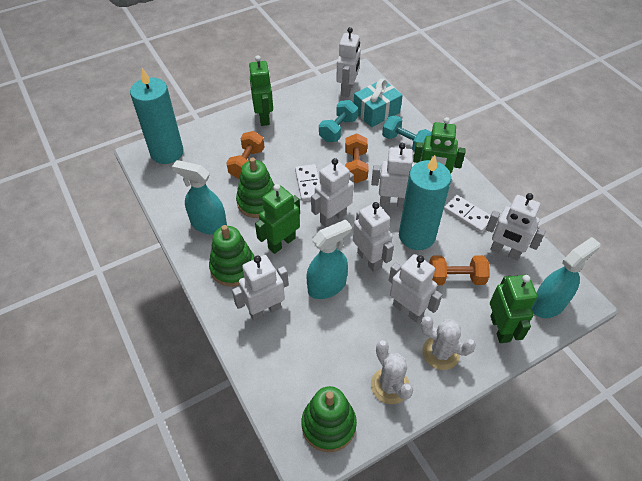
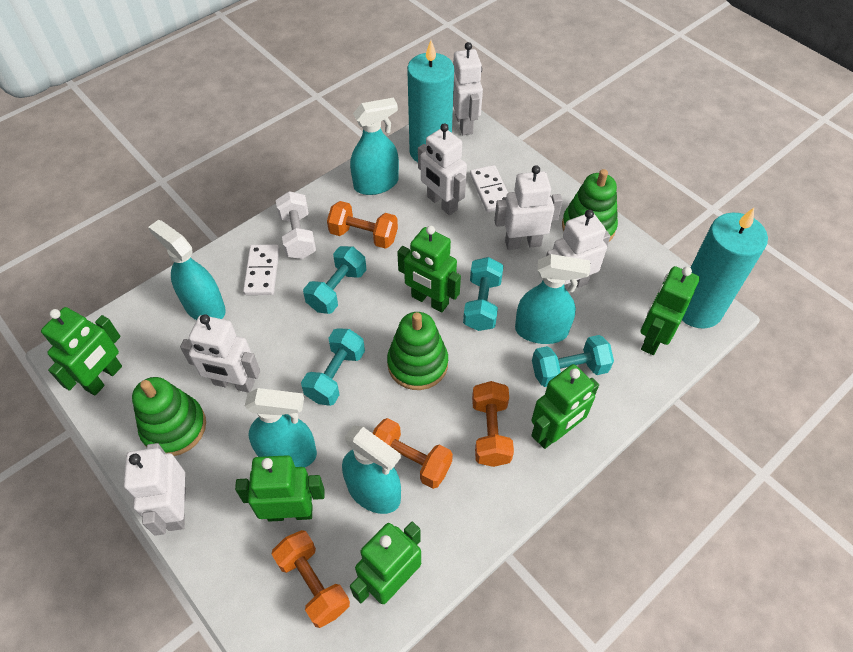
green robot: [249,55,273,126] [255,184,300,254] [413,117,466,174] [490,275,537,343] = 4 -> [41,307,122,396] [235,455,325,522] [350,522,421,604] [397,226,461,312] [531,364,599,449] [640,266,700,355] = 6
orange dumbbell: [227,131,264,179] [345,133,369,183] [429,255,490,285] = 3 -> [271,530,350,628] [327,201,398,249] [373,418,453,489] [472,381,514,467] = 4
turquoise dumbbell: [319,100,358,142] [382,115,432,151] = 2 -> [301,328,365,406] [303,246,366,314] [463,257,504,331] [532,335,614,387] = 4
turquoise gift: [354,78,403,127] = 1 -> none = 0
turquoise spray bottle: [172,160,227,235] [306,220,351,299] [531,237,600,318] = 3 -> [148,220,226,320] [245,388,317,467] [342,425,401,514] [350,98,399,195] [515,254,590,344] = 5
white cactus: [371,340,413,404] [420,316,476,370] = 2 -> none = 0
white dumbbell: none = 0 -> [276,191,316,259] = 1
white robot: [232,255,289,321] [311,158,354,228] [336,27,361,97] [353,202,394,272] [371,143,415,208] [389,254,442,323] [486,193,546,261] = 7 -> [124,443,186,536] [180,314,260,393] [418,123,467,215] [453,42,483,135] [494,165,563,250] [546,210,610,291] = 6

